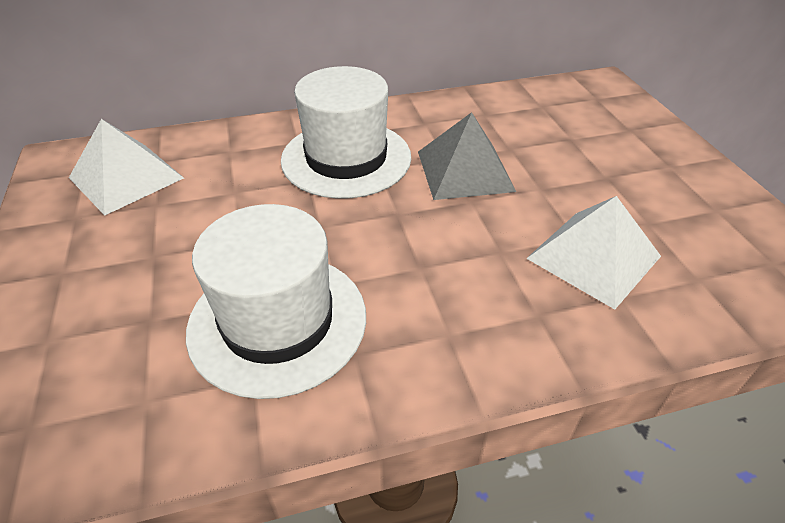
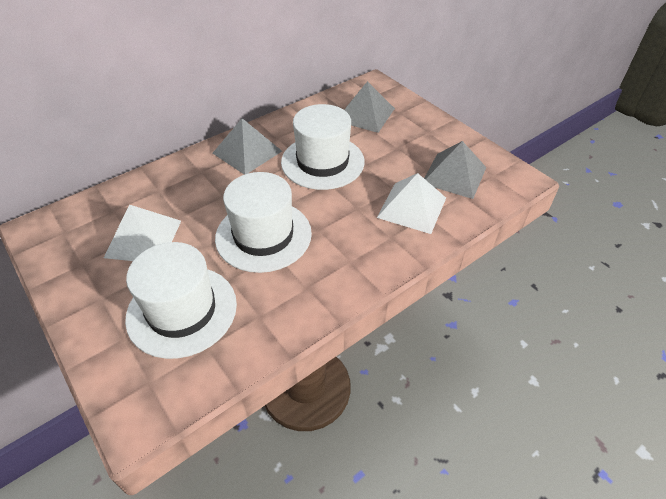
grey pyramid: [418,112,516,200] = 1 -> [212,118,282,175] [344,81,395,133] [424,141,486,199] = 3
white hat: [186,204,366,399] [281,66,411,199] = 2 -> [125,242,237,359] [215,172,312,273] [281,104,365,190] = 3

